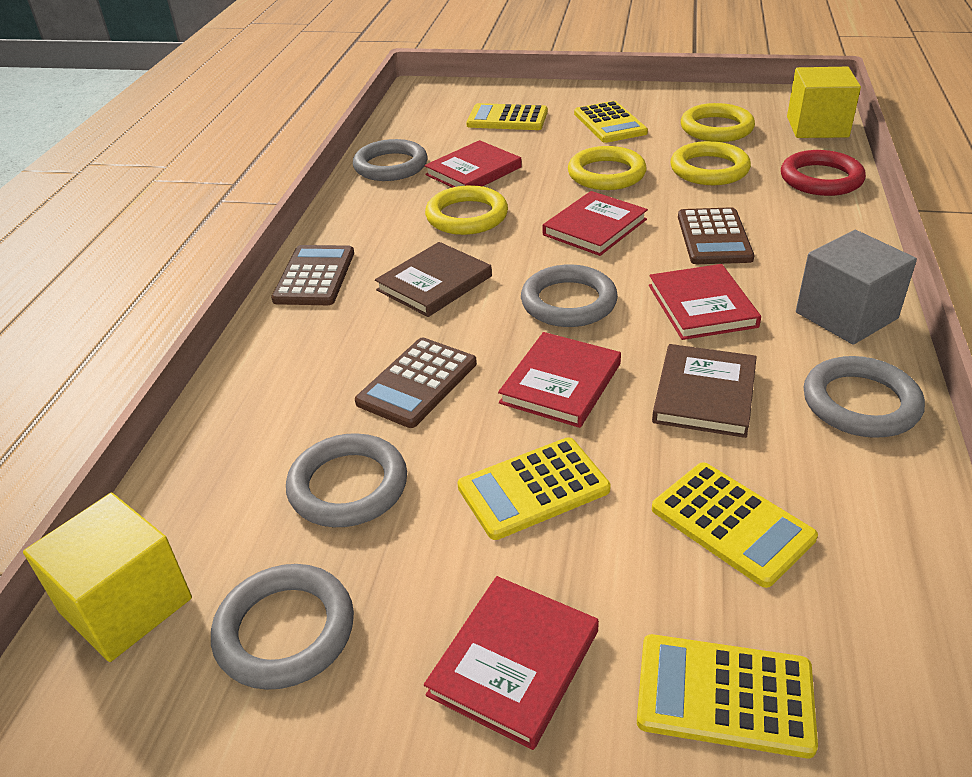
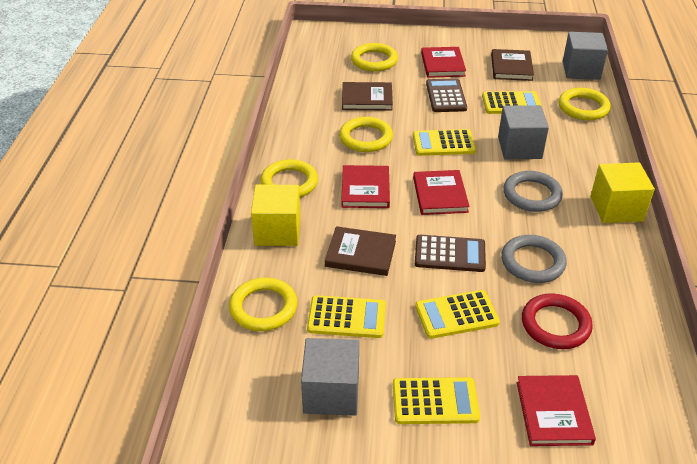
brown book: [375,242,492,317] [652,344,757,438] = 2 -> [325,226,396,276] [342,82,393,111] [491,49,534,81] = 3
brown calculator: [271,245,354,305] [355,337,477,428] [678,207,754,264] = 3 -> [415,235,486,272] [426,78,467,112] = 2
grey cube: [796,230,917,345] = 1 -> [301,338,359,416] [498,105,549,159] [563,32,608,80] = 3
grey ring: [211,564,354,690] [286,433,407,527] [353,139,428,181] [521,264,618,327] [804,356,925,438] = 5 -> [501,235,567,283] [503,171,563,212] = 2
red book: [424,140,522,188] [424,576,599,750] [498,332,621,428] [543,191,648,256] [649,264,761,340] = 5 -> [341,165,390,208] [413,170,470,215] [421,47,466,78] [517,375,596,446] = 4
yellow ring: [425,185,508,235] [568,146,646,190] [670,141,751,185] [681,103,755,142] = 4 -> [229,278,297,331] [260,159,318,197] [339,117,393,152] [351,43,398,72] [558,88,611,120] = 5

